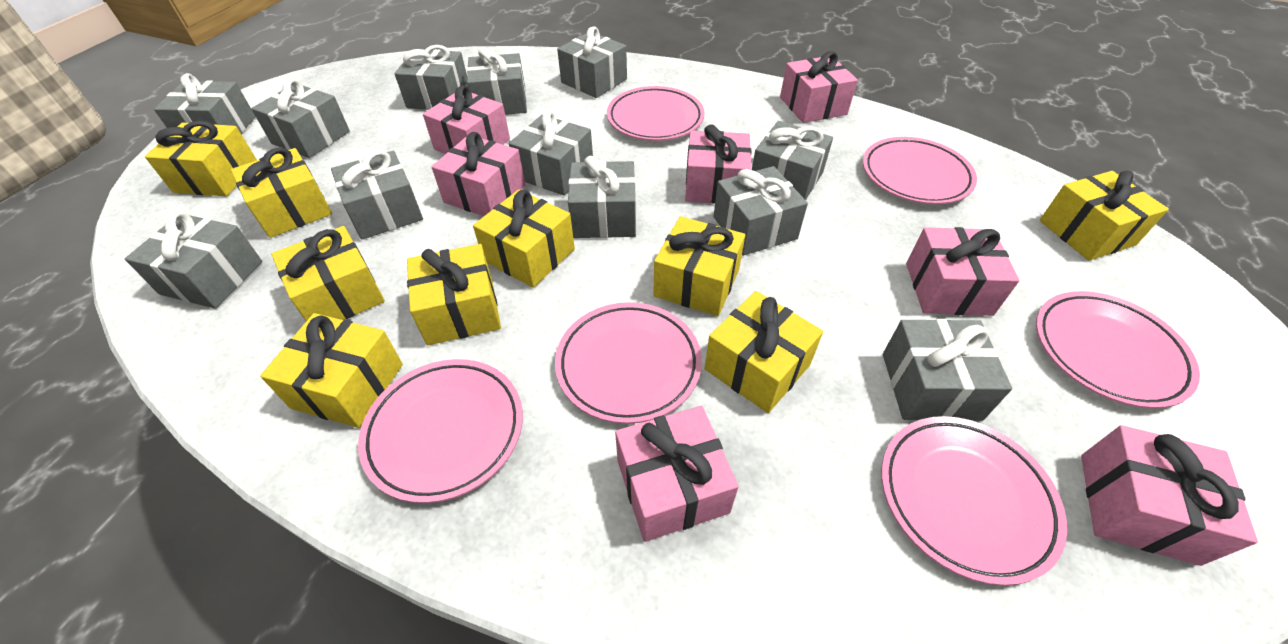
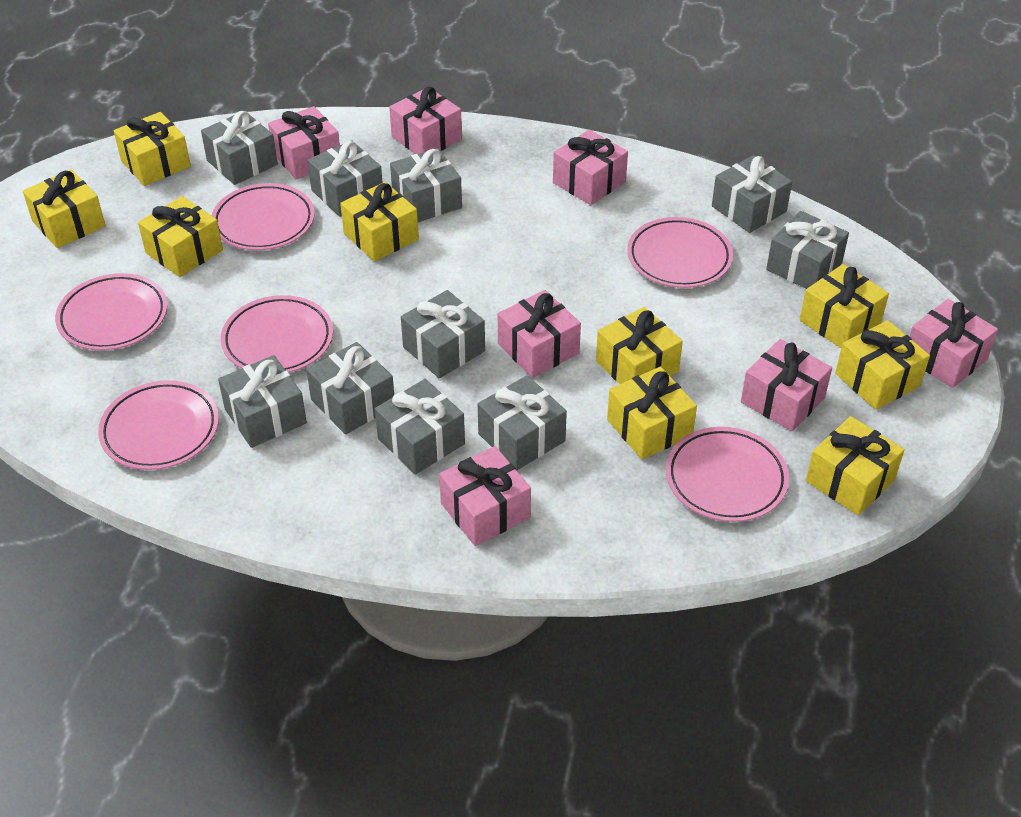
grey gift: [125,212,263,309] [154,73,256,134] [251,79,350,158] [331,150,423,239] [394,45,468,110] [467,48,527,115] [509,111,593,195] [557,26,627,98] [568,156,636,238] [714,166,808,256] [752,121,833,200] [883,319,1012,421] = 12 -> [201,111,278,185] [218,355,307,448] [306,342,394,435] [307,140,382,217] [375,379,465,475] [390,148,462,222] [401,290,485,378] [478,375,567,470] [712,155,792,233] [766,211,849,289] = 10

